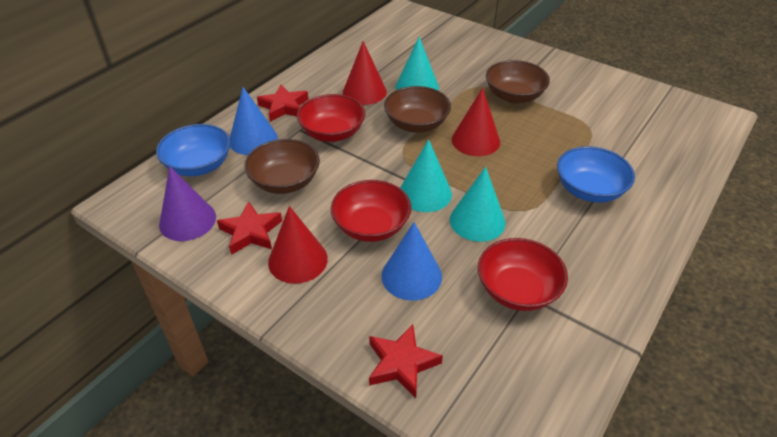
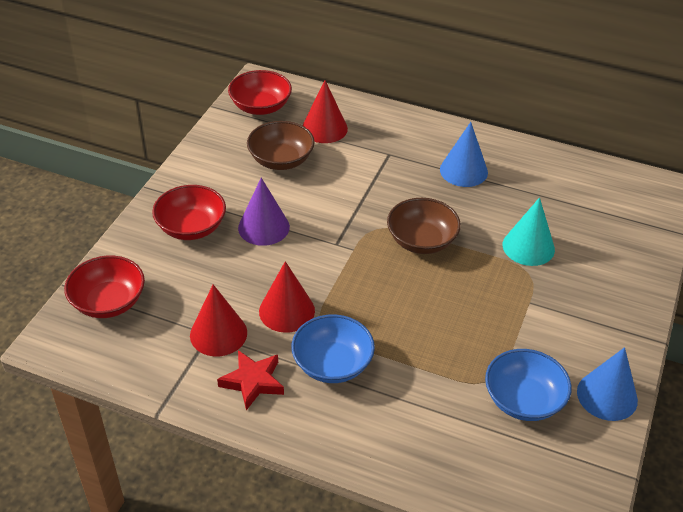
brown bowl: [244,139,320,194] [384,86,451,133] [486,60,550,103] = 3 -> [247,121,314,170] [387,198,461,254] = 2
red star: [217,201,282,255] [257,85,309,122] [369,324,443,398] = 3 -> [217,350,284,410] = 1
turquoise cone: [395,37,439,91] [400,139,452,212] [450,167,506,242] = 3 -> [503,197,555,266] = 1

